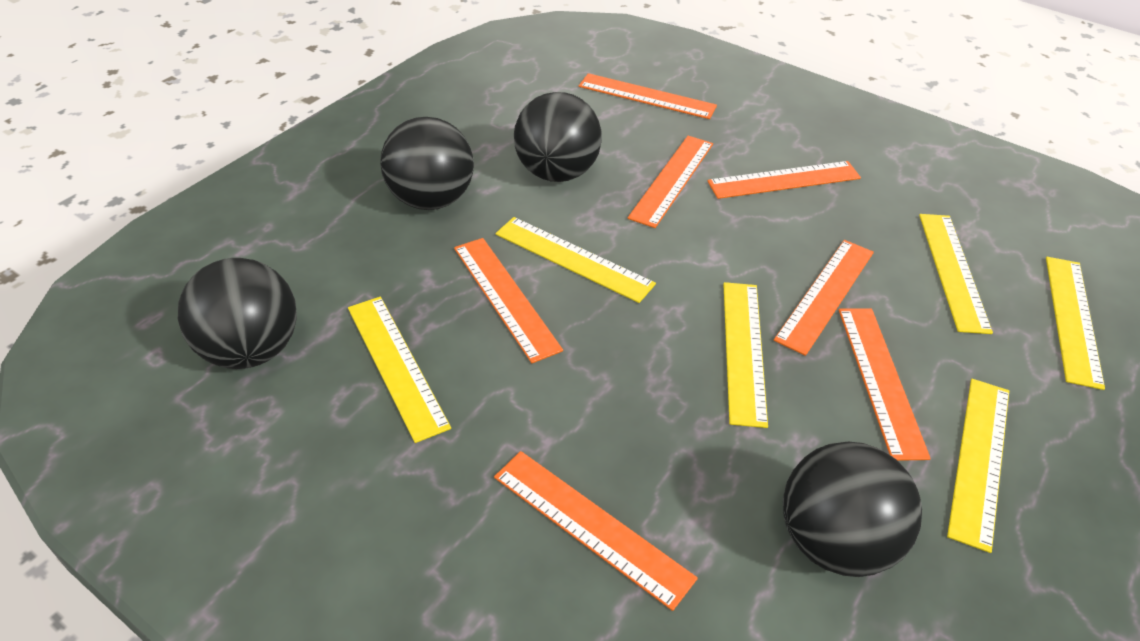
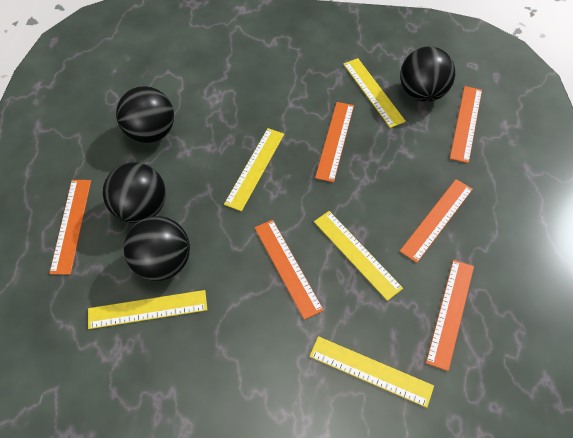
orange ruler: [454,238,563,363] [494,451,698,611] [579,73,717,119] [628,136,713,228] [707,161,861,199] [774,240,874,356] [839,308,931,461] = 7 -> [49,180,91,274] [255,220,324,320] [315,102,354,182] [400,179,473,263] [426,260,474,371] [450,86,482,163] = 6
yellow ruler: [348,297,451,443] [495,217,656,303] [723,282,768,428] [919,214,993,334] [947,379,1009,553] [1046,257,1105,390] = 6 -> [88,290,207,329] [224,128,284,211] [309,336,434,408] [314,211,403,301] [343,58,406,128] = 5

